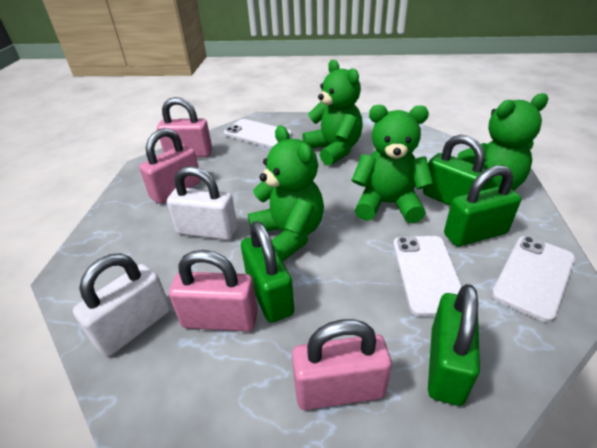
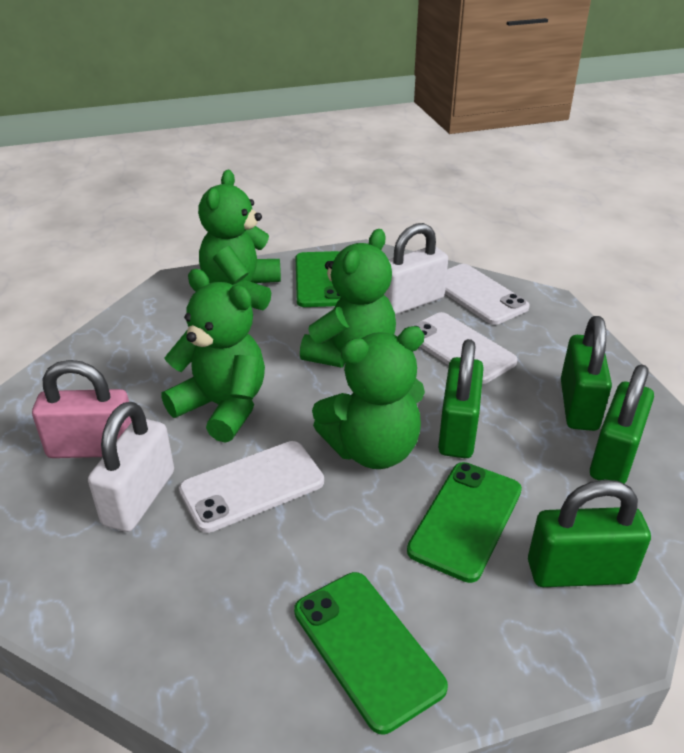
green phone: none = 0 -> [294,572,448,734] [295,251,341,307] [407,462,522,583] = 3
pink padlock: [139,128,201,204] [157,97,212,157] [169,250,258,331] [292,319,392,410] = 4 -> [32,360,132,458] = 1

